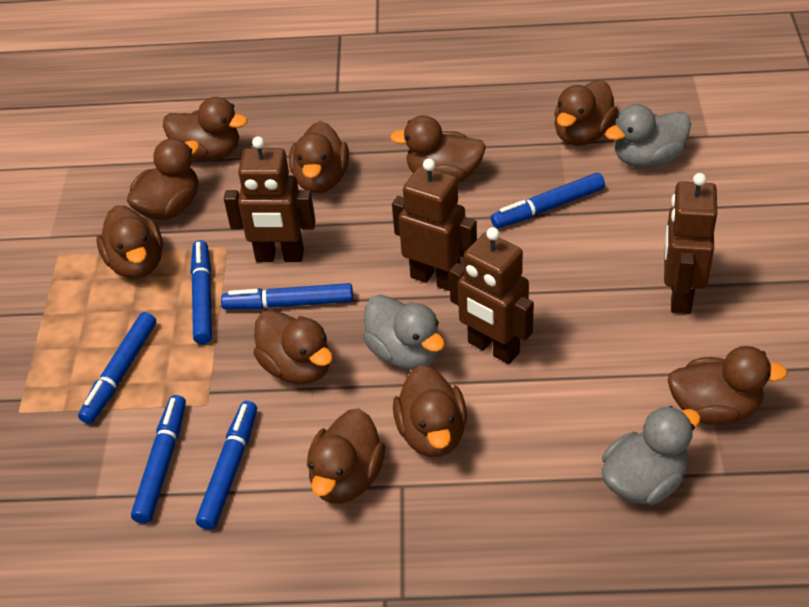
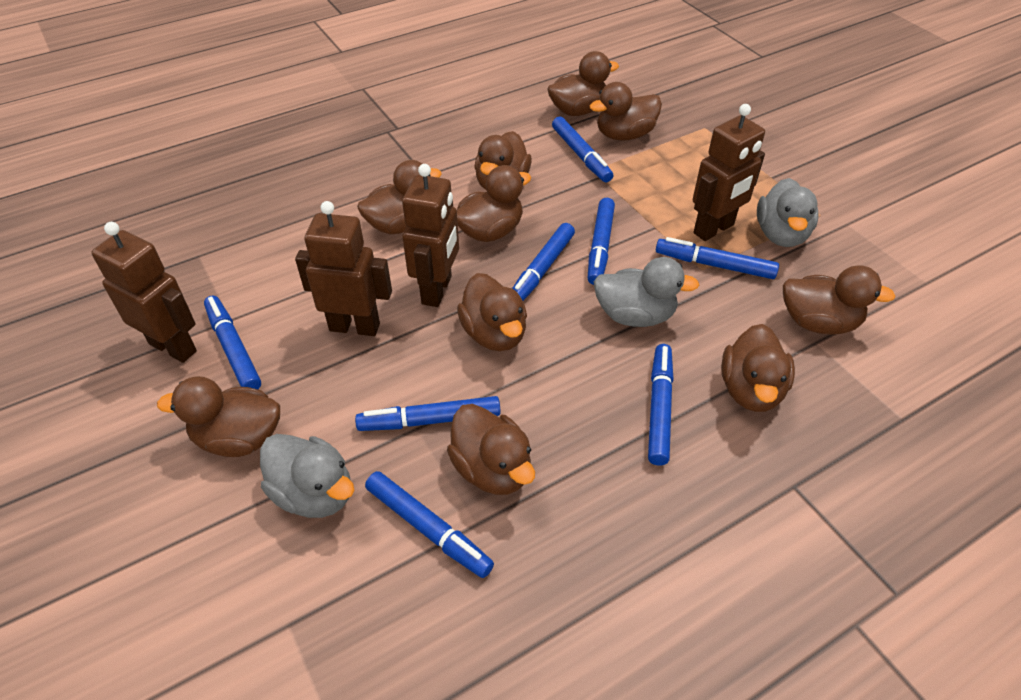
blue marker: [78,312,156,424] [131,395,186,524] [190,240,212,344] [196,401,257,530] [221,283,353,309] [491,173,605,228] = 6 -> [204,296,261,389] [355,396,501,431] [365,471,494,578] [512,223,575,301] [552,117,613,182] [588,198,615,285] [648,344,674,466] [656,237,779,279] = 8

